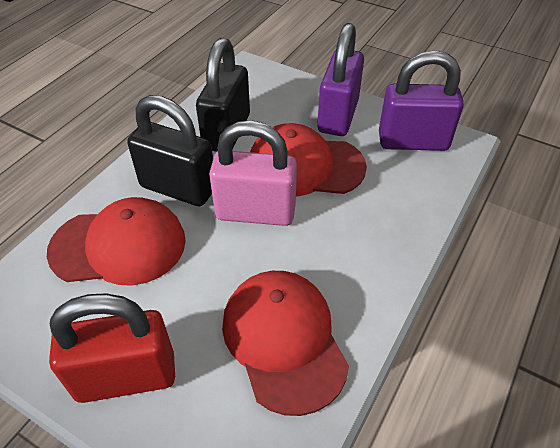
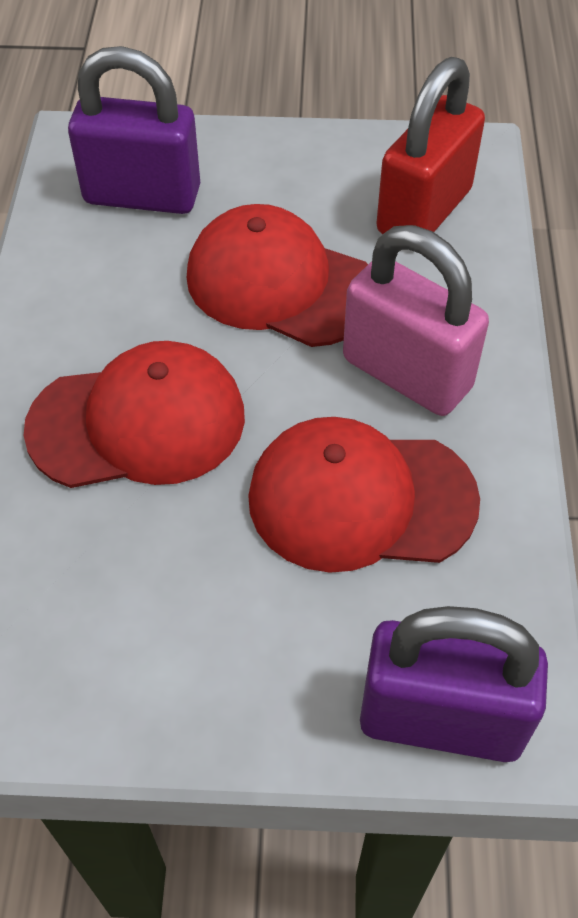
black padlock: [127,95,213,206] [196,38,250,152] = 2 -> none = 0

